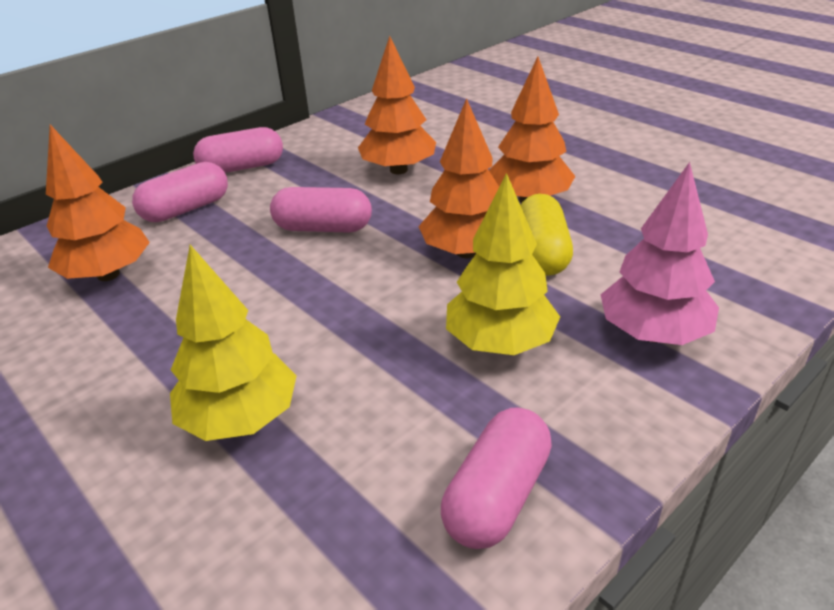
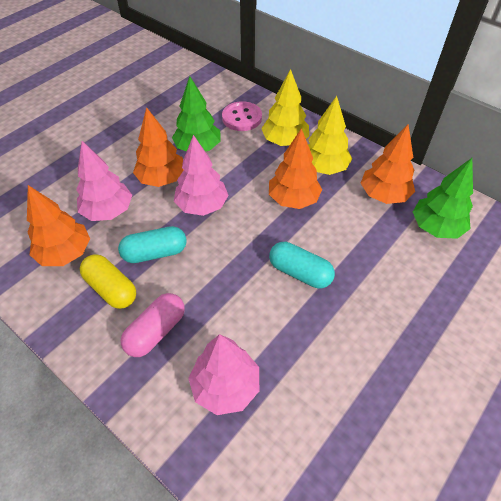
green tree: none = 0 -> [172,76,221,152] [413,158,473,239] = 2
pink button: none = 0 -> [222,101,262,131] = 1
pink capsule: [132,162,228,222] [193,127,283,173] [270,187,372,233] [441,408,552,549] = 4 -> [121,293,185,357] = 1
pink tree: [601,162,719,345] = 1 -> [76,141,132,221] [174,135,229,216] [188,334,259,415] = 3
turquoise capsule: none = 0 -> [118,226,187,263] [269,242,335,288] = 2

